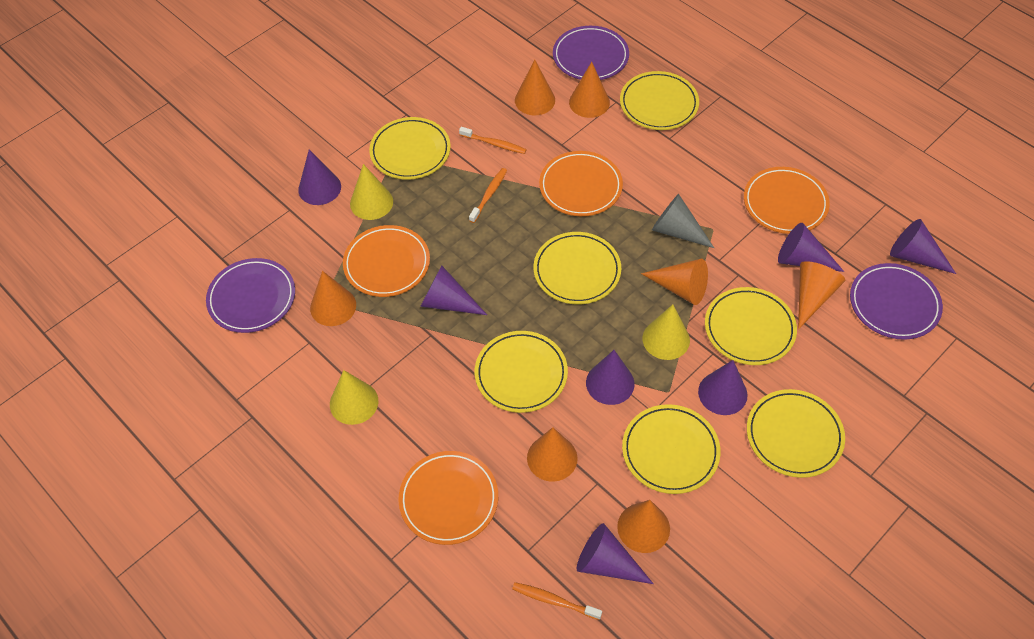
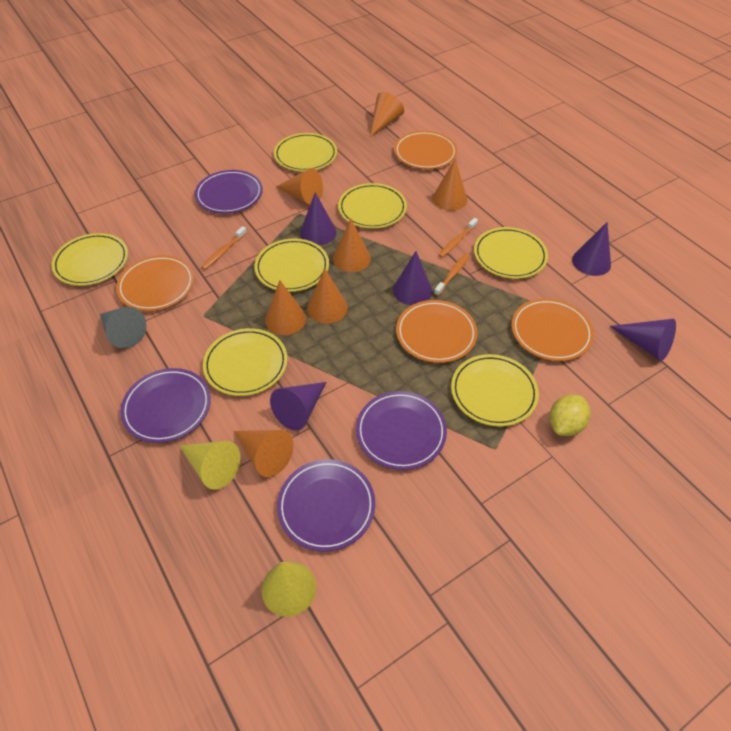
purple cone: [298,149,341,205] [420,266,487,315] [577,523,654,584] [586,350,635,405] [698,360,748,415] [778,223,844,272] [890,219,956,274] = 7 -> [270,382,327,431] [300,192,337,245] [393,251,432,305] [572,222,611,276] [610,319,676,361] = 5
purple plate: [206,258,295,333] [553,26,629,80] [850,263,943,340] = 3 -> [120,368,211,443] [195,170,263,214] [277,459,375,551] [356,391,447,470] = 4
yellow cone: [330,370,378,425] [350,164,393,220] [642,304,690,360] = 3 -> [179,441,241,490] [262,562,316,617] = 2
yellow lemon: none = 0 -> [549,395,590,436] = 1

